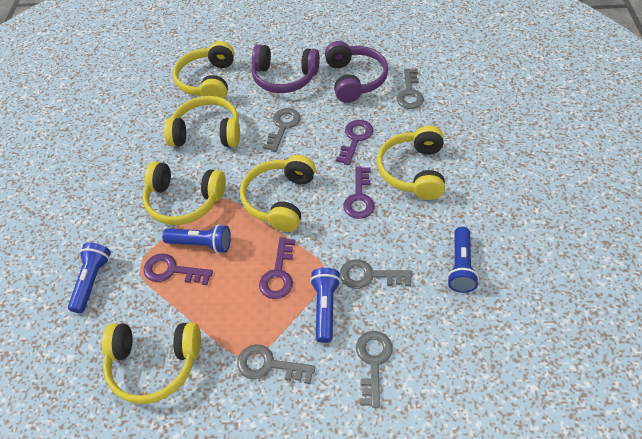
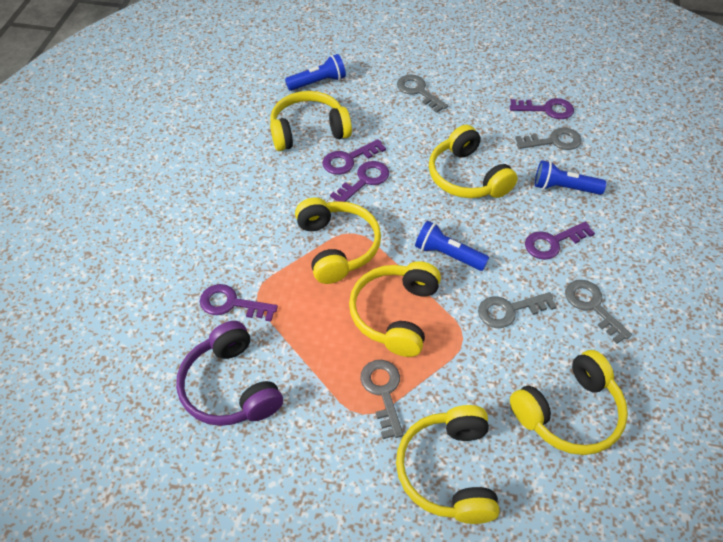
blue flashlight: [68,243,111,313] [162,224,231,253] [310,268,341,343] [447,227,479,293] = 4 -> [285,54,346,91] [415,221,489,271] [535,160,606,195] = 3
purple headphones: [251,44,320,93] [325,41,388,103] = 2 -> [176,321,283,426] = 1
purple key: [143,253,213,285] [259,237,295,299] [336,120,373,165] [343,166,374,219] = 4 -> [200,284,278,322] [322,139,386,175] [330,161,389,202] [510,98,574,119] [525,222,595,260] = 5

